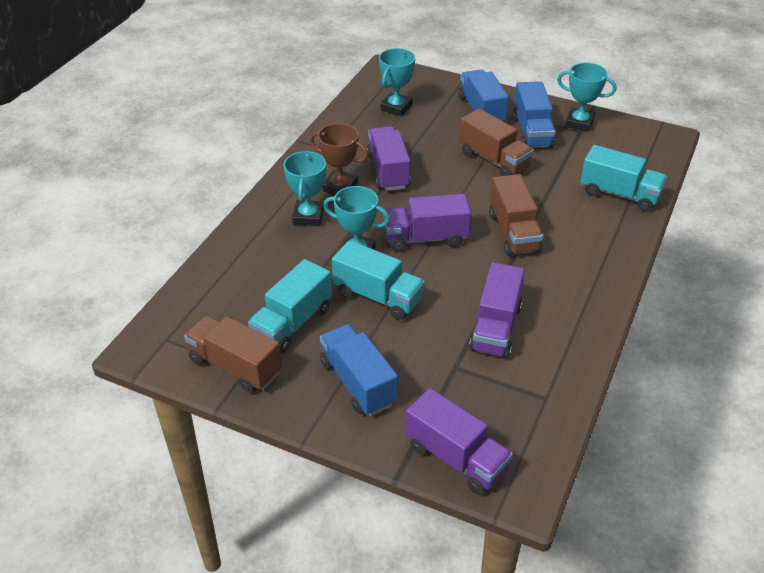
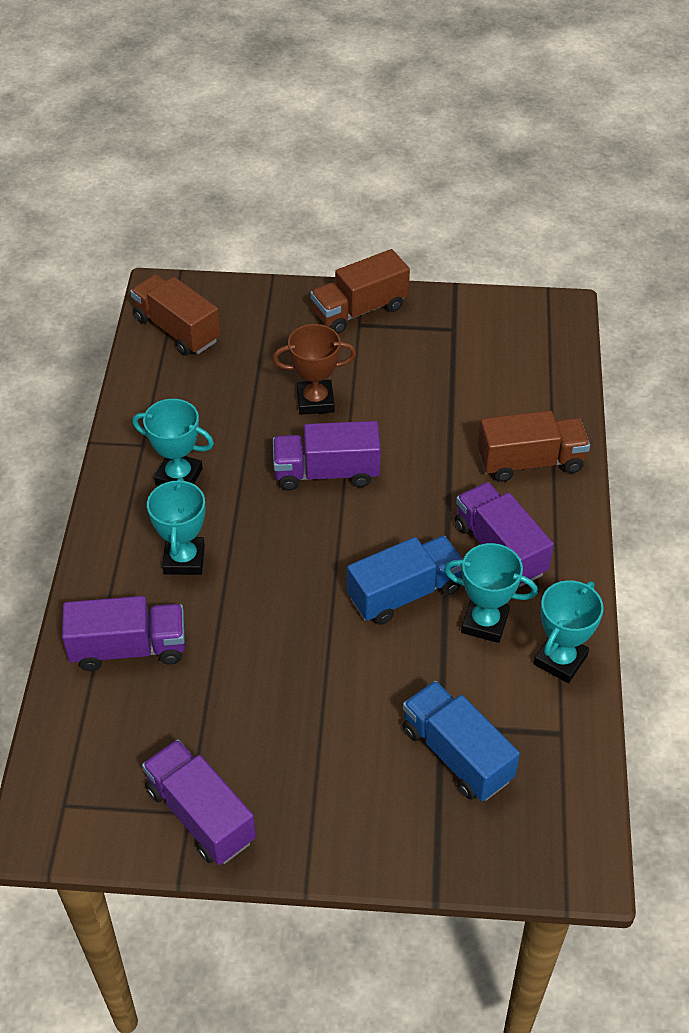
blue truck: [320,324,398,416] [458,70,509,122] [512,81,555,148] = 3 -> [347,536,463,625] [403,681,520,801] = 2
turquoise truck: [248,259,332,353] [332,240,425,320] [580,145,667,212] = 3 -> none = 0

